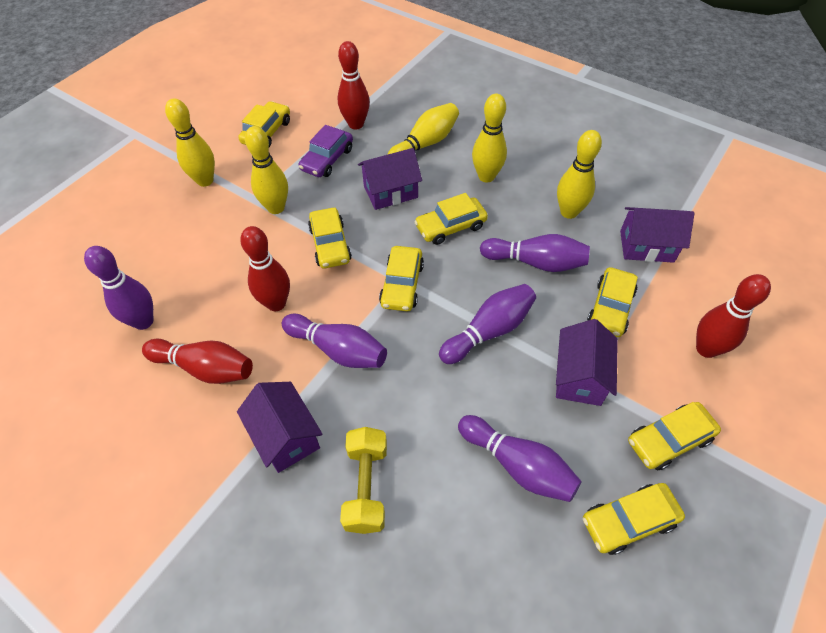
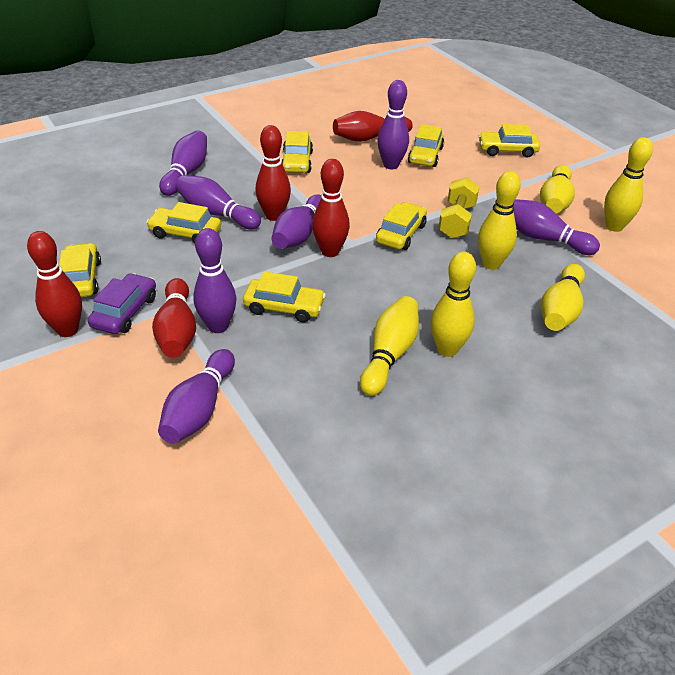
purple bowling pin: [84,246,153,330] [282,314,387,368] [439,284,536,364] [458,415,582,502] [480,234,590,272] = 5 -> [158,349,235,444] [159,130,207,196] [176,175,261,230] [193,228,237,333] [271,194,321,249] [377,80,409,169] [513,199,600,255] = 7
purple house: [237,382,322,473] [358,148,422,210] [556,319,618,406] [620,207,695,263] = 4 -> none = 0
red bowling pin: [142,339,253,384] [240,226,290,311] [338,41,370,129] [696,274,771,358] = 4 -> [27,231,82,337] [152,278,196,358] [255,125,291,221] [312,159,350,257] [333,111,413,142] = 5
yellow bowling pin: [165,98,215,187] [245,126,288,214] [387,103,459,155] [472,94,507,183] [557,130,602,219] = 5 -> [360,296,419,396] [431,252,476,357] [478,171,521,270] [540,165,575,213] [541,264,585,331] [604,137,653,232] = 6

